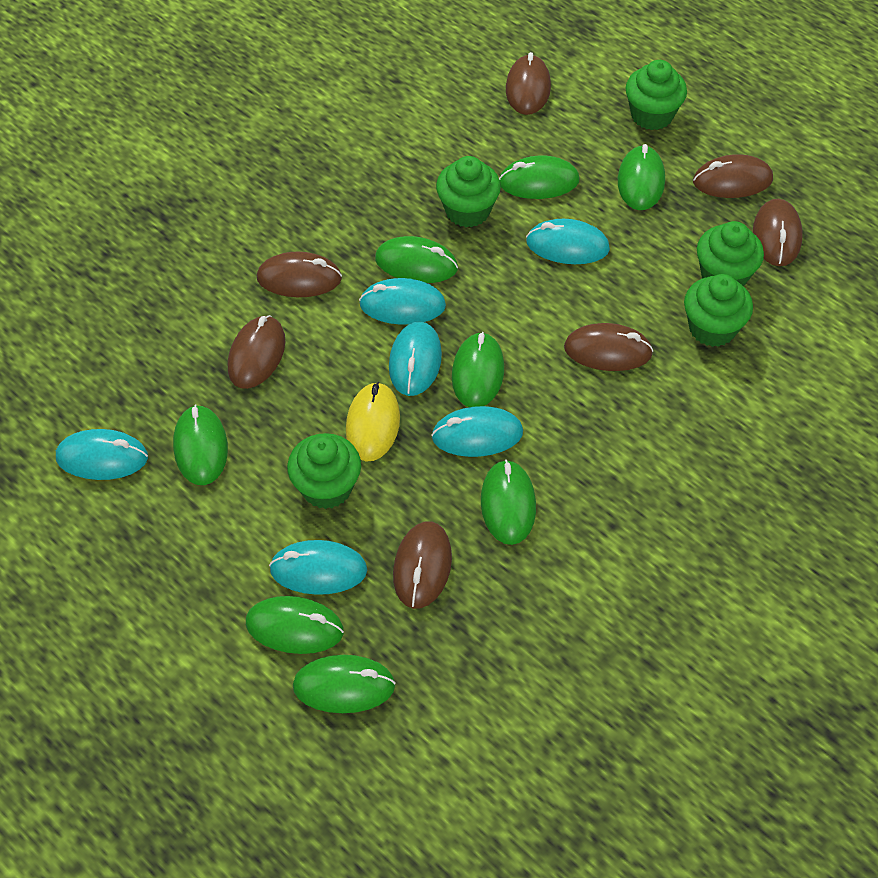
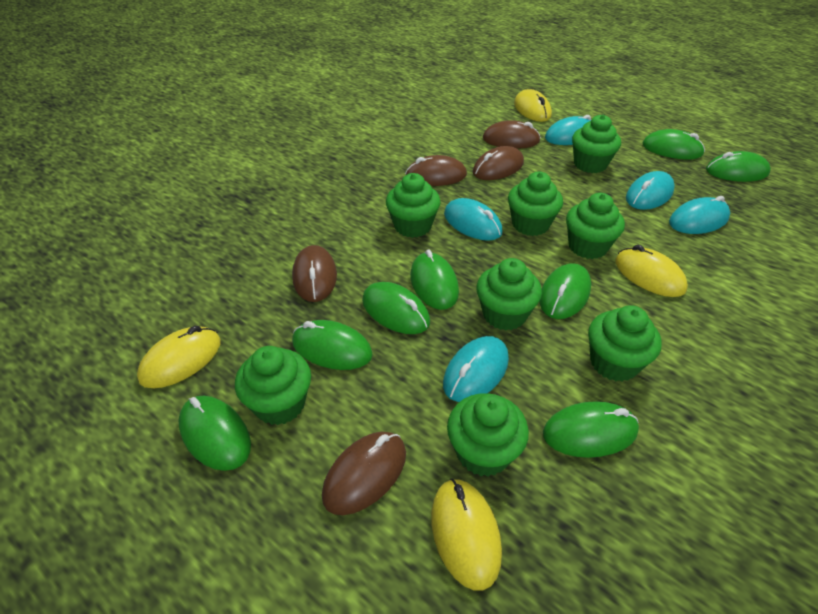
brown mouse: [228,315,285,389] [257,252,342,297] [393,521,452,609] [506,52,551,115] [564,323,654,371] [693,154,773,198] [753,199,803,266] = 7 -> [292,245,337,302] [322,432,406,515] [405,155,467,186] [473,146,524,180] [483,120,541,149] = 5
green cupcake: [287,433,361,509] [436,156,501,227] [626,60,687,130] [684,274,753,347] [697,221,764,286] = 5 -> [235,346,311,425] [386,173,441,238] [447,393,529,477] [476,258,542,330] [508,172,563,236] [566,193,625,259] [572,114,621,173] [588,305,662,382] = 8
turquoise mouse: [56,429,148,480] [269,540,367,595] [359,278,446,325] [389,321,442,396] [431,406,523,457] [526,219,610,264] = 6 -> [443,336,509,402] [444,198,502,241] [545,115,591,145] [626,171,675,210] [669,196,730,234] = 5
yellow mouse: [346,382,400,462] = 1 -> [137,326,221,388] [431,478,502,591] [514,89,552,122] [615,245,688,297] = 4

